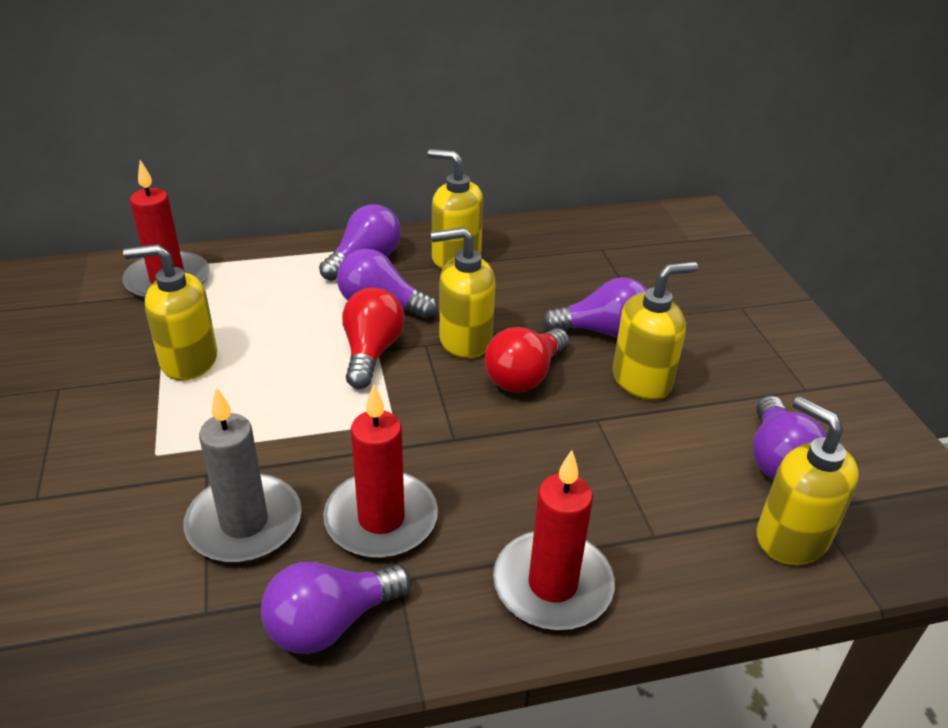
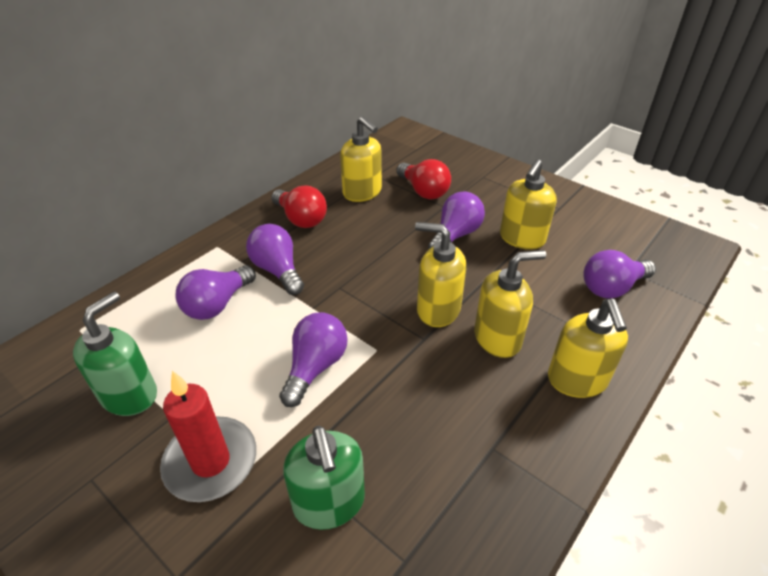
green soap dispenser: none = 0 -> [73,292,157,416] [283,426,365,530] = 2
grey candle: [184,387,302,563] = 1 -> none = 0
red candle: [122,160,210,299] [323,384,438,558] [493,450,615,630] = 3 -> [160,371,256,502] = 1

